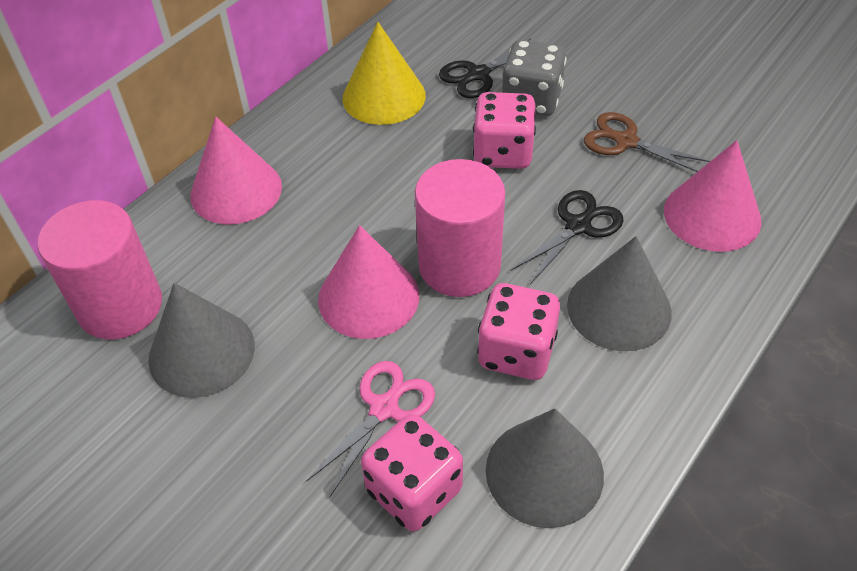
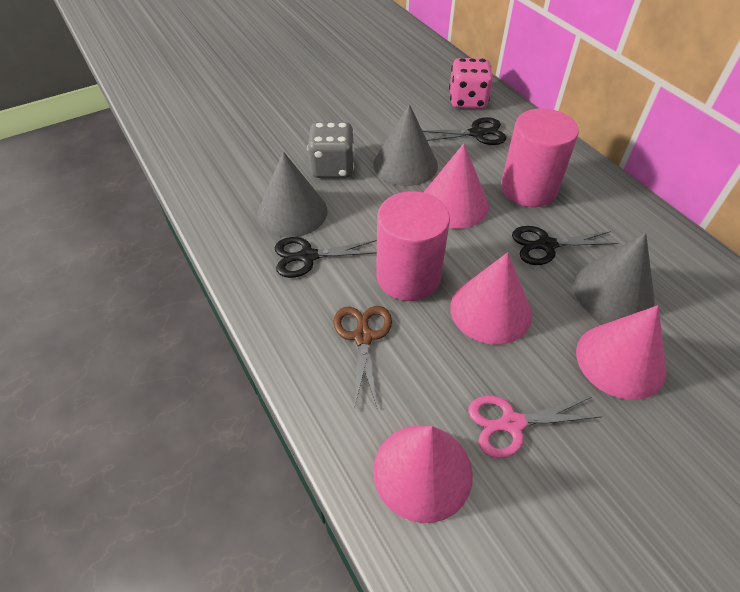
black scissors: [439,38,531,98] [511,190,624,284] = 2 -> [275,237,377,278] [422,117,506,145] [512,226,619,265] = 3
pink cone: [190,117,282,224] [318,225,419,339] [664,140,762,252] = 3 -> [373,425,473,523] [423,143,489,229] [450,252,532,345] [576,305,666,400] = 4
pink dice: [361,414,463,532] [473,92,536,169] [477,283,560,380] = 3 -> [449,58,493,109] = 1
yellow cone: [342,22,426,125] = 1 -> none = 0

